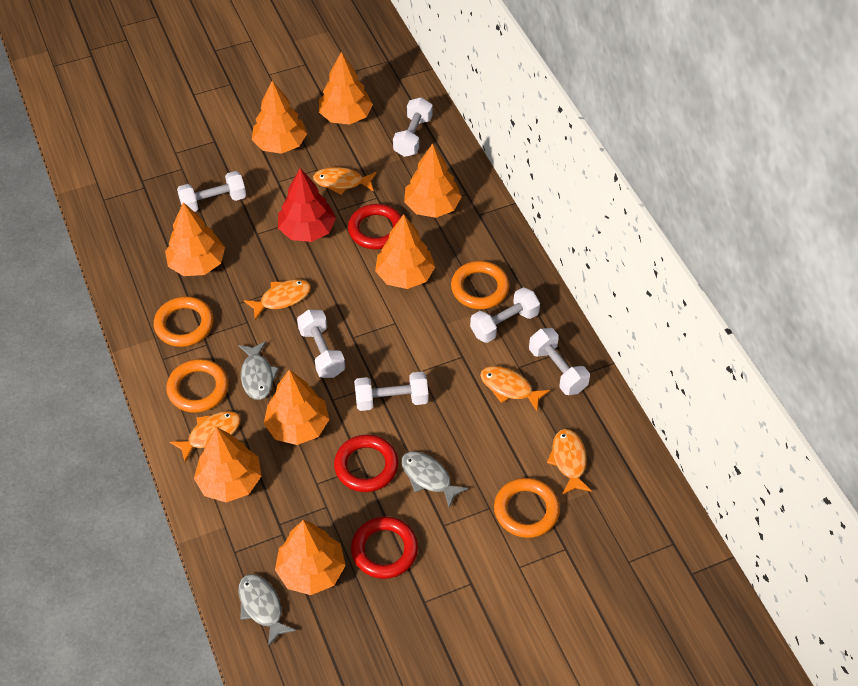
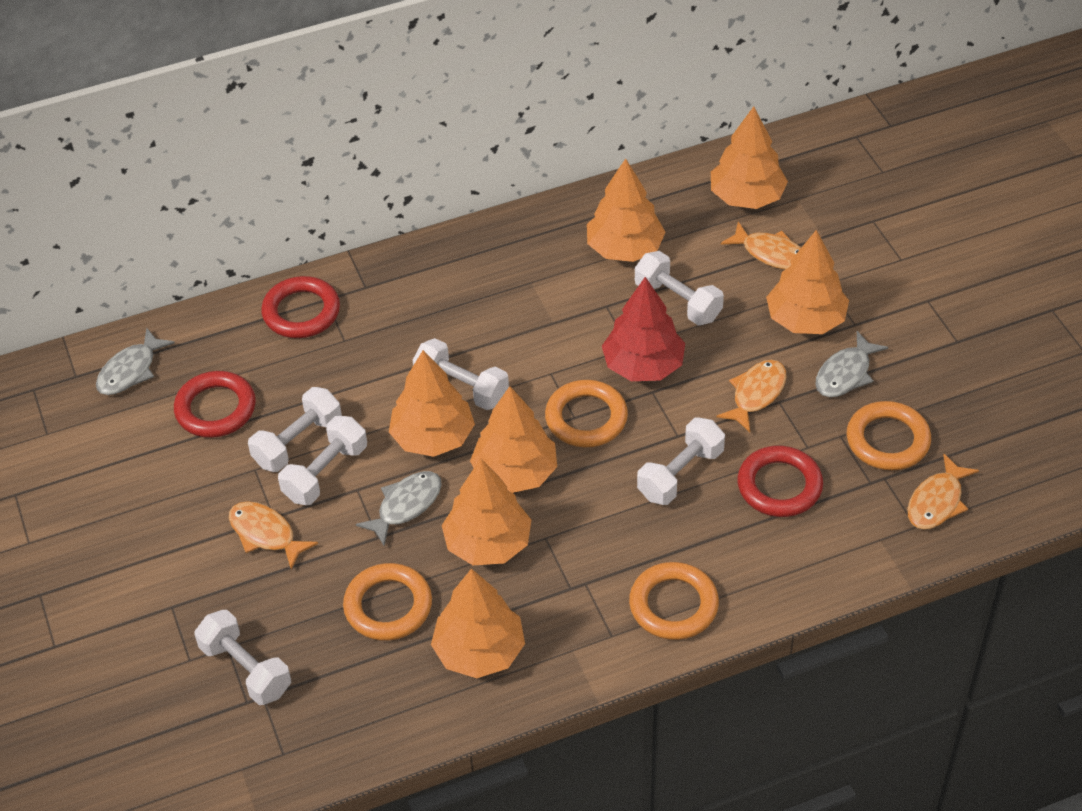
orange fish: [170,411,241,462] [244,279,311,320] [313,167,377,195] [480,366,550,411] [547,429,592,494] = 5 -> [229,501,318,569] [717,360,786,432] [721,222,801,269] [907,454,979,529] = 4
orange tree: [165,202,225,276] [194,427,261,502] [252,81,307,154] [264,369,329,445] [275,520,346,595] [319,52,373,124] [375,214,435,289] [404,143,462,218] = 8 -> [389,350,475,457] [431,569,525,678] [442,459,531,565] [470,386,557,493] [587,158,666,262] [711,106,788,209] [766,230,849,334] = 7

